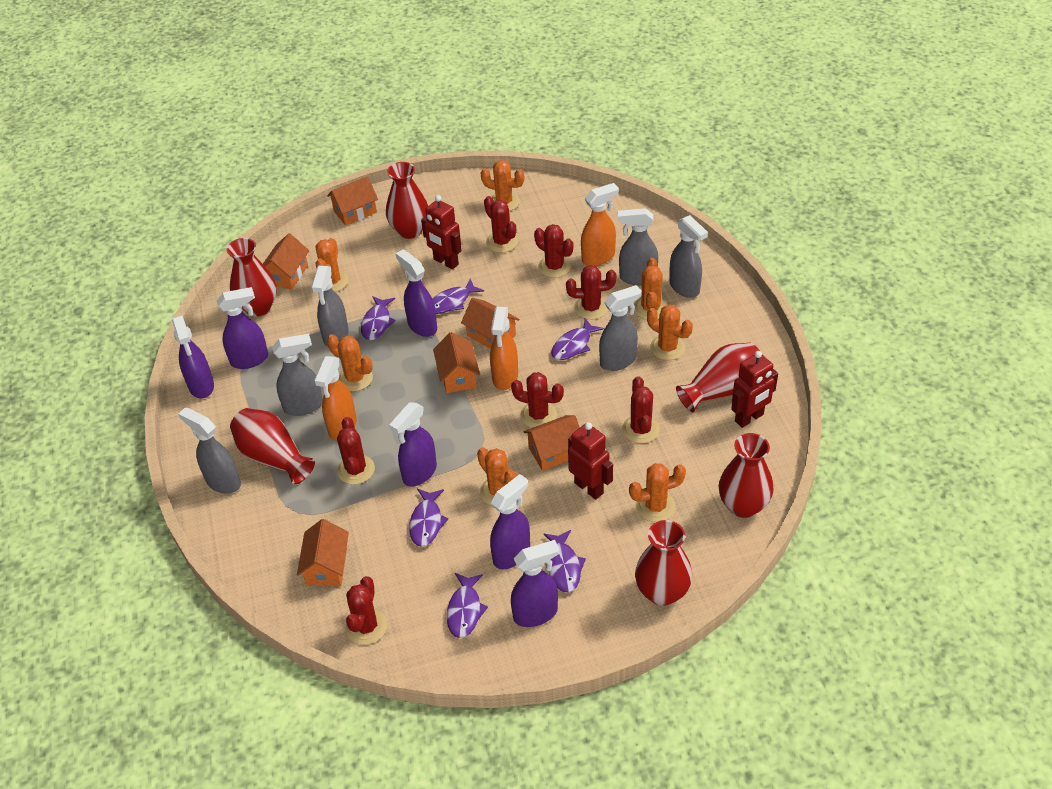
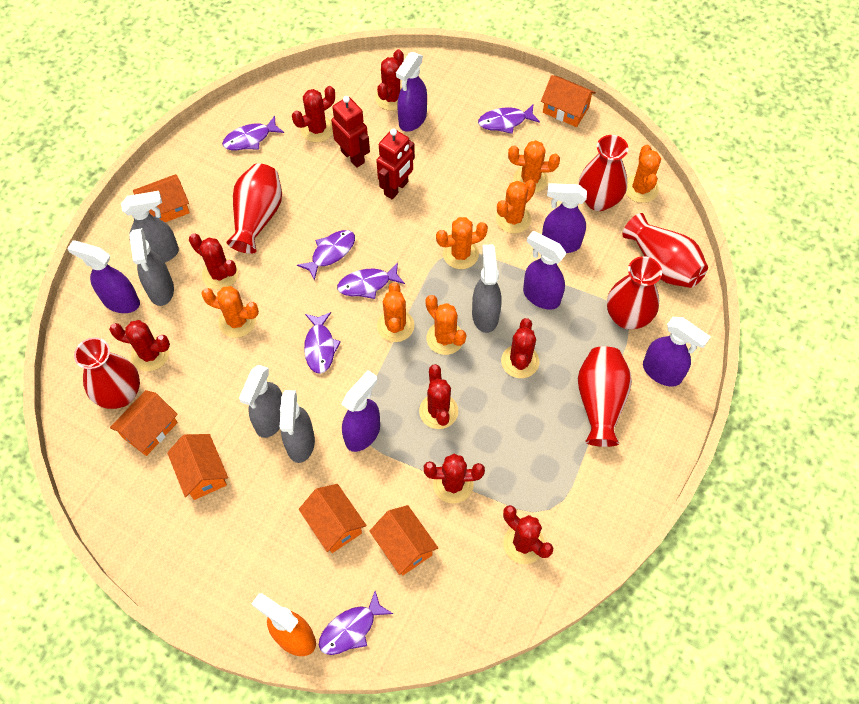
grey spray bottle: [178,407,241,494] [272,334,323,416] [311,266,349,347] [599,285,642,371] [618,208,658,285] [669,215,708,298] = 6 -> [121,191,179,262] [129,228,174,306] [239,365,282,438] [280,390,315,463] [472,244,501,333] = 5
orange spray bottle: [314,356,357,440] [490,307,518,390] [581,183,619,266] = 3 -> [251,593,316,656] = 1
red cactus: [337,417,375,485] [346,576,388,645] [484,196,518,253] [511,372,564,428] [534,224,573,278] [566,265,616,320] [622,376,660,443] = 7 -> [109,320,170,371] [189,233,238,290] [292,86,335,142] [375,49,404,111] [419,364,458,429] [424,454,485,504] [501,318,539,378] [503,505,553,564] = 8
red robot: [421,195,462,269] [568,422,613,500] [731,351,778,428] = 3 -> [331,96,370,168] [376,128,415,199] = 2

